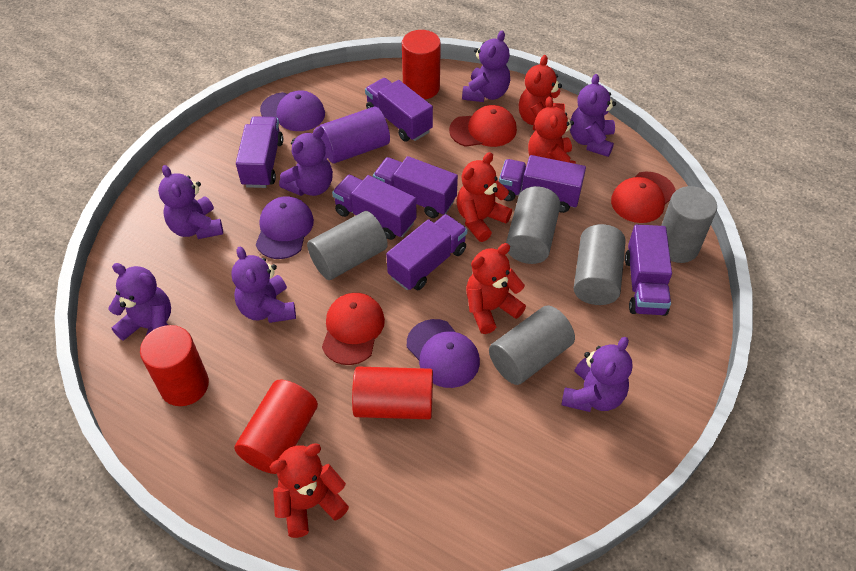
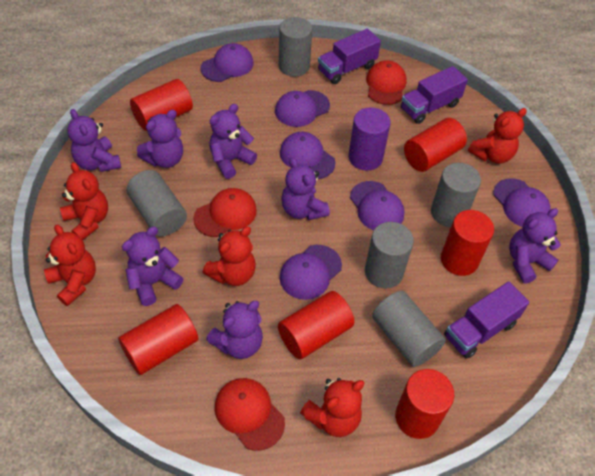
purple cap: [256,196,314,259] [260,90,325,131] [407,319,480,388] = 3 -> [200,43,254,82] [275,90,330,127] [280,132,336,179] [280,245,342,300] [350,181,404,230] [493,178,551,227] = 6
purple truck: [236,116,283,188] [332,175,417,240] [365,78,433,142] [373,156,458,218] [386,214,467,290] [499,155,586,213] [625,224,672,316] = 7 -> [318,29,381,84] [401,66,468,124] [444,282,529,359] = 3
red cylinder: [140,325,209,406] [234,380,318,474] [352,367,433,419] [402,30,441,100] = 4 -> [118,304,198,375] [130,79,193,131] [278,291,354,360] [395,369,454,439] [404,118,467,172] [441,210,494,276] = 6

